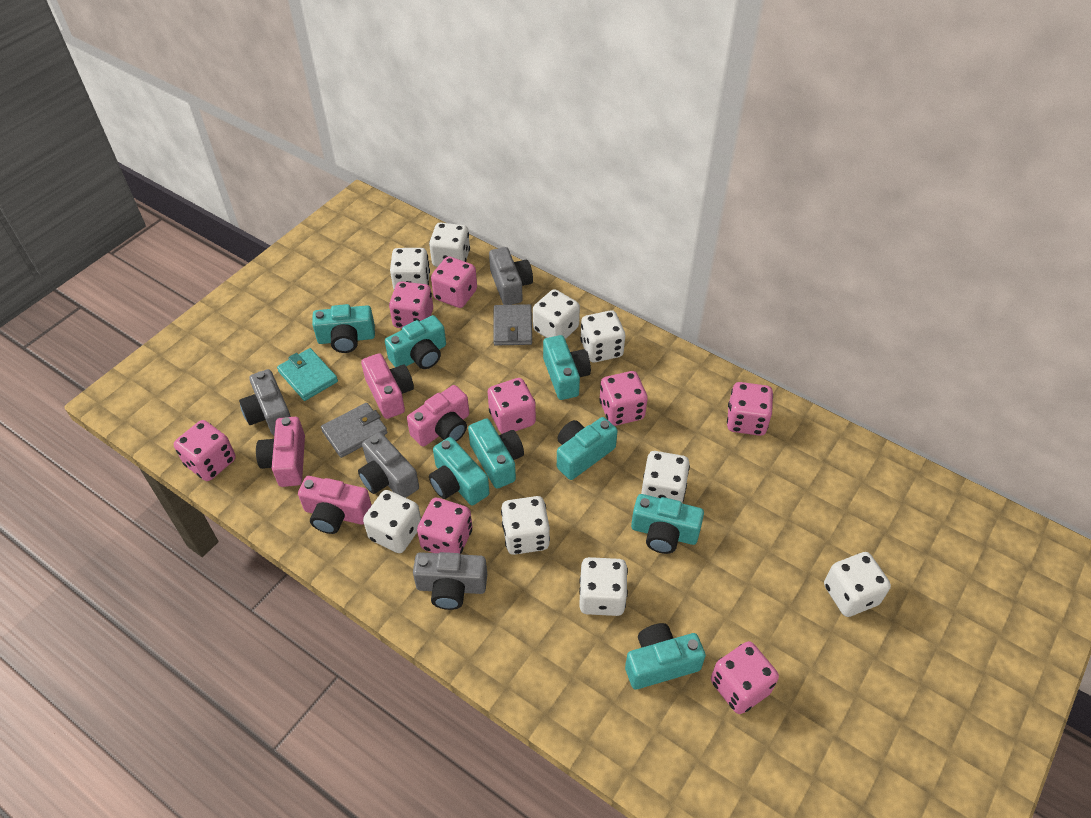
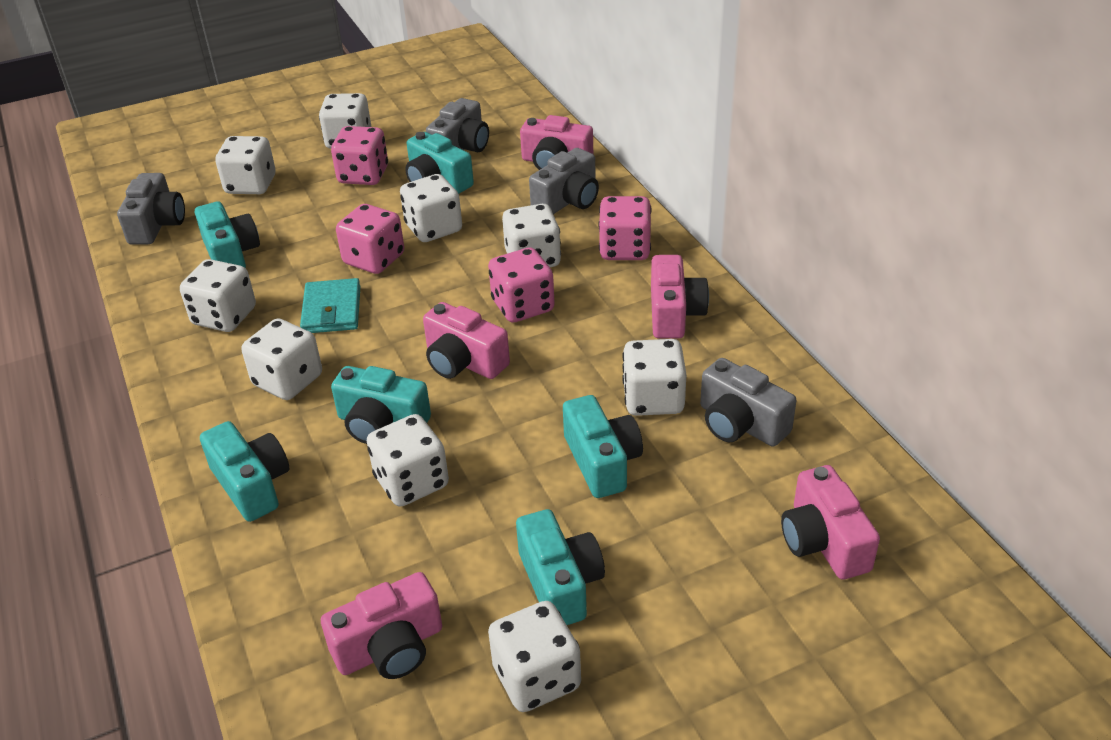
grey wallet: [321,403,388,458] [493,304,532,346] = 2 -> none = 0
pink camera: [256,417,305,487] [298,476,372,534] [361,353,414,419] [407,385,469,447] = 4 -> [321,572,442,679] [423,302,510,379] [520,115,593,170] [651,255,709,339] [781,465,880,579] = 5
pink dice: [174,420,236,481] [389,282,433,328] [417,498,472,554] [431,256,477,308] [488,378,536,434] [599,371,648,426] [711,641,779,714] [727,382,773,436] = 8 -> [331,126,388,185] [336,204,404,274] [488,247,555,323] [598,196,652,260] = 4
turquoise camera: [312,304,375,353] [385,315,446,369] [429,437,489,505] [468,418,524,489] [543,335,591,400] [557,417,618,480] [625,623,706,690] [631,494,704,554] = 8 -> [195,202,260,268] [200,421,289,522] [331,366,431,444] [405,132,474,194] [516,509,605,625] [563,395,643,498] = 6

